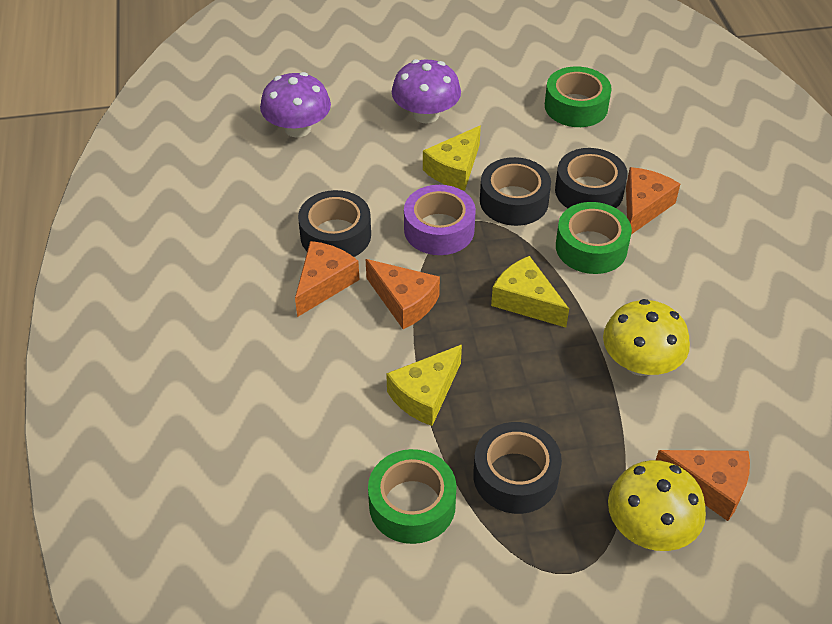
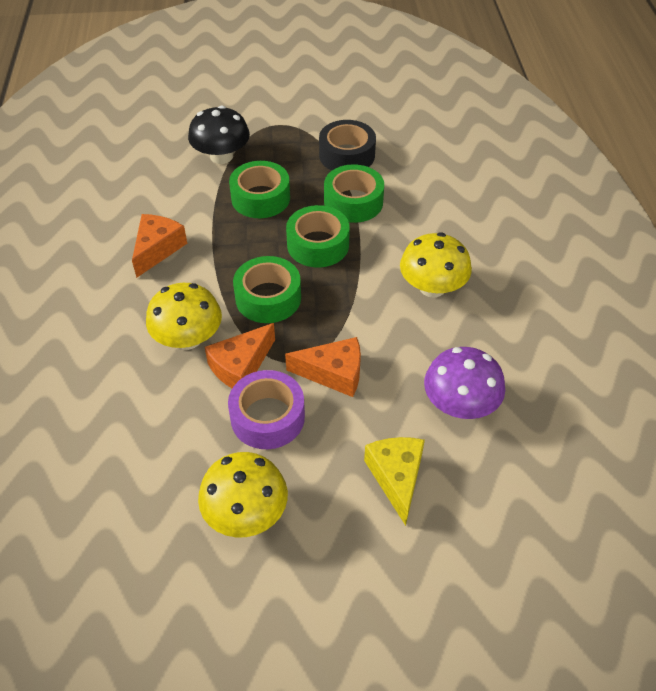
black mushroom: none = 0 -> [188,105,250,164] = 1
black tape: [298,190,371,257] [473,422,562,514] [480,157,551,226] [555,148,628,208] = 4 -> [319,120,376,170] = 1
green tape: [368,449,457,544] [545,66,612,127] [556,202,632,274] = 3 -> [229,161,290,218] [233,256,301,323] [286,205,350,267] [324,164,384,223] = 4
orange cheese: [295,241,359,317] [366,259,440,329] [626,167,680,234] [656,450,750,521] = 4 -> [132,214,187,278] [205,323,275,388] [285,337,361,397] = 3
purple mushroom: [260,72,331,138] [392,59,461,123] = 2 -> [424,347,505,419] = 1
yellow cheese: [386,345,462,426] [423,125,481,190] [491,256,569,328] = 3 -> [364,437,425,526] = 1
yellow mushroom: [603,299,690,376] [608,460,706,551] = 2 -> [146,283,222,350] [198,452,288,537] [400,232,472,298] = 3

